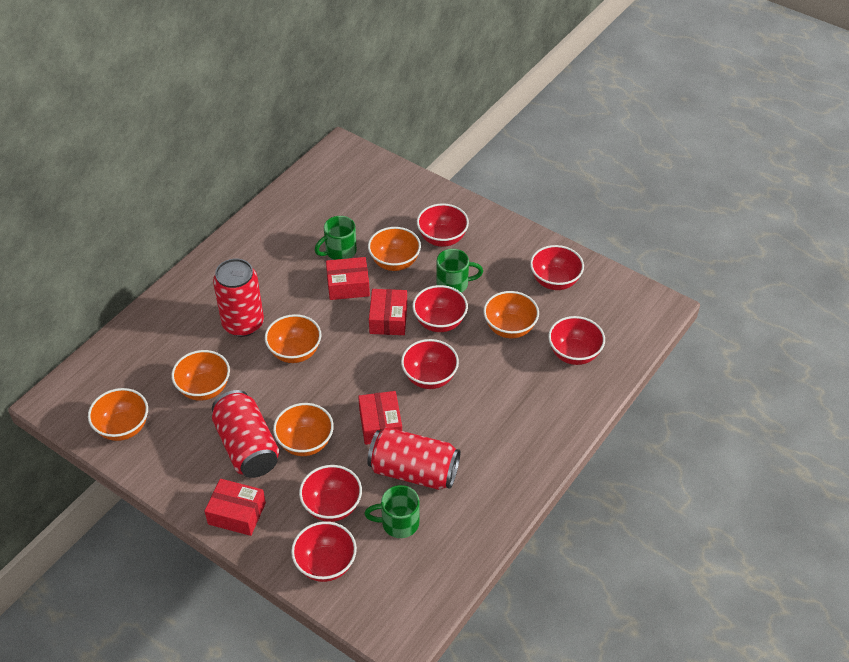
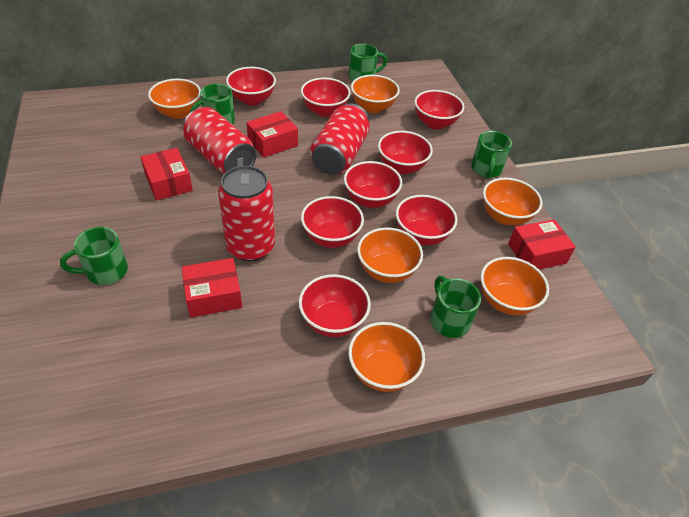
green mug: [315,216,357,260] [364,485,419,538] [436,249,483,293] = 3 -> [60,227,128,285] [190,84,235,124] [349,44,387,81] [430,276,481,338] [471,131,512,179] = 5
red bowl: [291,521,357,582] [299,465,362,522] [401,339,459,389] [412,285,468,332] [417,203,469,247] [530,245,584,290] [548,316,605,365] = 7 -> [226,67,276,105] [299,274,371,337] [301,78,351,117] [301,196,364,248] [344,161,402,208] [378,131,433,174] [396,195,458,245] [414,90,464,129] = 8

